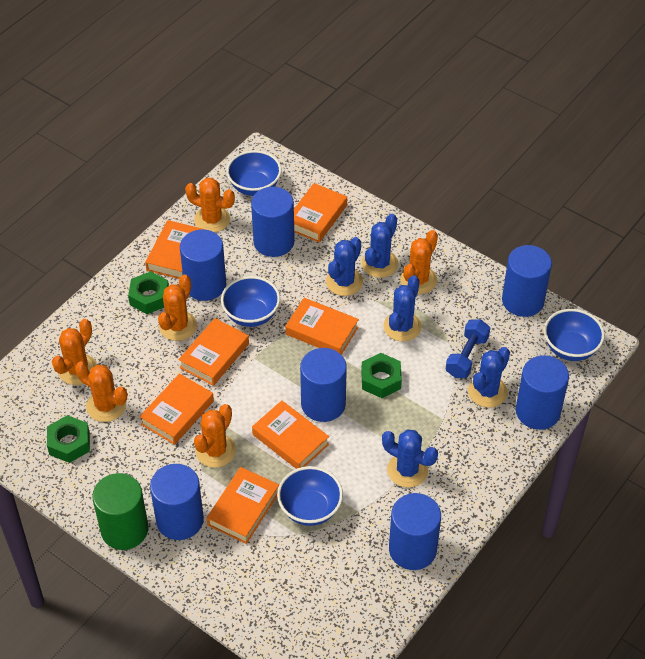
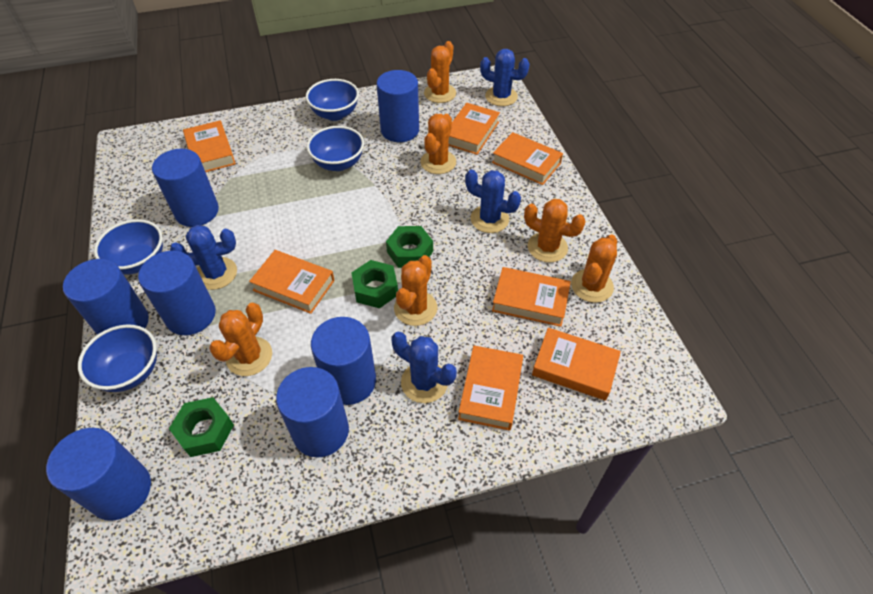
blue cactus: [326,237,363,296] [361,214,398,278] [382,429,438,487] [383,275,422,342] [468,347,510,407] = 5 -> [170,225,237,290] [391,332,457,403] [465,169,521,233] [480,49,530,106] = 4
blue dumbbell: [446,319,490,378] = 1 -> none = 0
green cylinder: [92,473,149,550] = 1 -> none = 0

